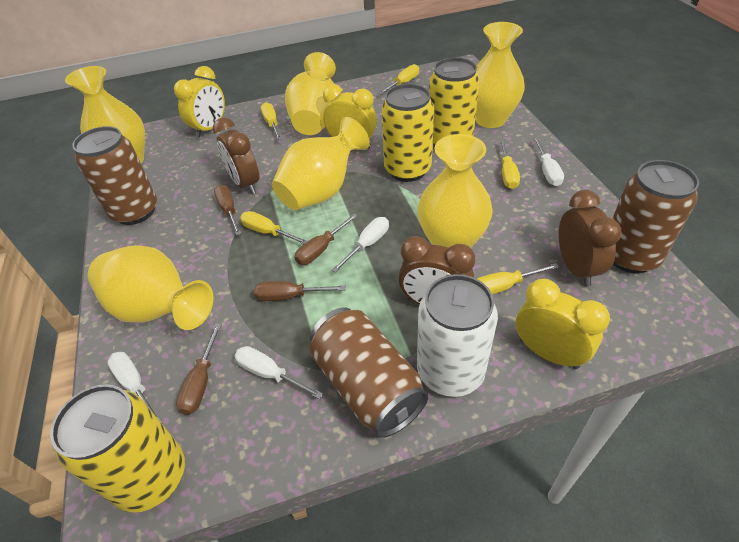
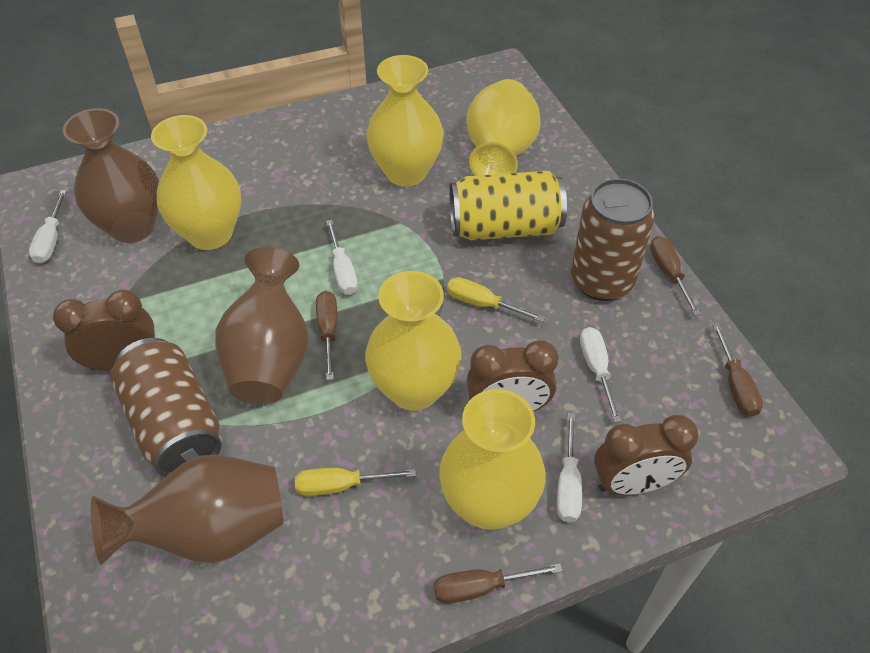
brown can: [72,126,157,225] [310,307,428,437] [612,160,699,273] = 3 -> [110,338,221,477] [571,178,655,301] = 2
brown vase: none = 0 -> [63,108,159,243] [91,455,283,565] [215,247,309,404] = 3
white can: [417,274,498,397] = 1 -> none = 0
yellow can: [50,384,185,513] [382,84,434,182] [429,57,480,146] = 3 -> [449,171,567,240] = 1
yellow clock: [174,66,225,138] [323,84,377,149] [516,279,610,369] = 3 -> none = 0
yellow screwdriver: [240,211,308,244] [261,102,282,140] [378,64,419,94] [477,263,559,295] [500,140,520,189] = 5 -> [295,468,416,496] [447,277,545,322] = 2
yellow vase: [65,66,145,164] [88,245,214,330] [272,117,370,210] [285,52,336,135] [418,134,493,248] [475,22,525,128] = 6 -> [151,115,241,250] [365,271,461,411] [366,55,444,187] [439,389,546,530] [466,79,540,176] = 5

